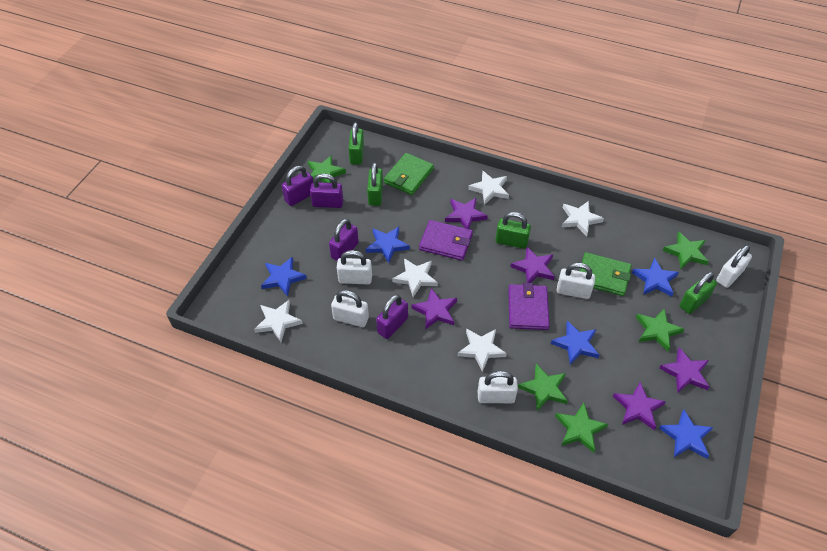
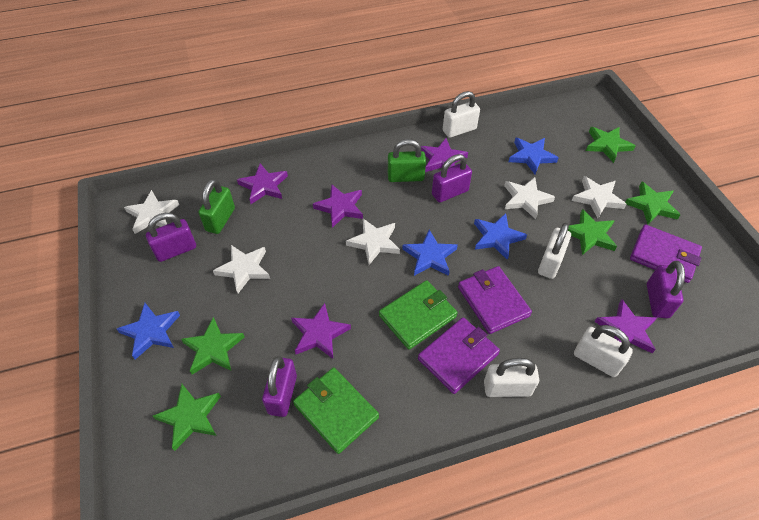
blue star: [261,257,307,297] [366,227,410,263] [551,320,599,365] [632,258,679,297] [659,409,713,459] = 5 -> [117,303,180,359] [402,230,458,276] [474,213,527,260] [509,138,558,174] = 4
green padlock: [348,122,364,165] [367,162,383,206] [495,212,531,249] [679,272,717,314] = 4 -> [198,179,235,234] [388,139,426,182] = 2
purple wallet: [419,220,473,261] [508,283,550,330] = 2 -> [418,317,500,394] [458,266,532,334] [630,224,702,283] = 3
white padlock: [331,290,369,327] [337,250,372,284] [478,371,518,403] [557,263,595,299] [716,245,752,288] = 5 -> [443,91,480,138] [484,358,539,397] [538,223,571,279] [574,325,633,377] = 4

